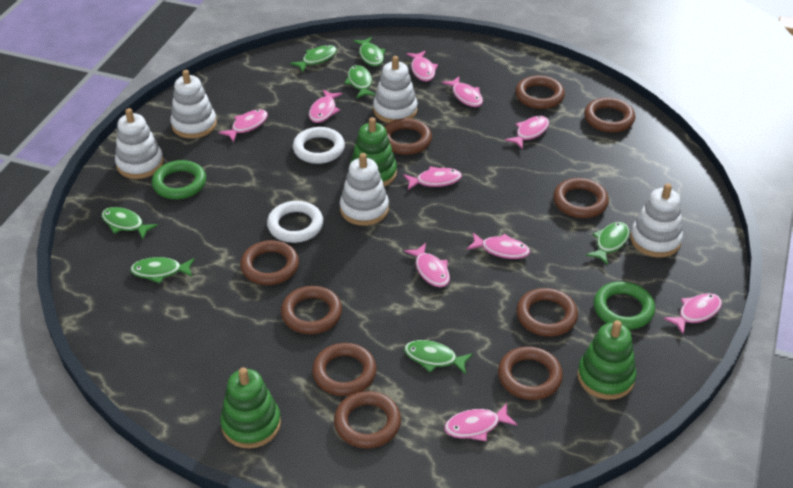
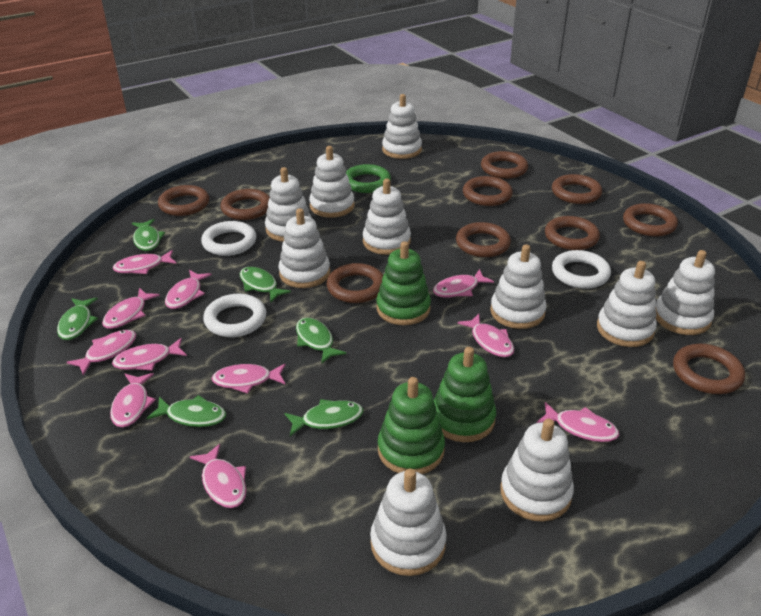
green fish: [101,207,158,239] [130,257,195,284] [290,45,337,72] [344,65,376,98] [353,37,386,66] [404,340,473,374] [586,222,630,265] = 7 -> [57,297,98,340] [132,219,165,251] [147,395,226,427] [240,267,291,302] [285,399,363,436] [296,317,346,364] = 6
green ring: [152,160,206,199] [594,281,655,330] = 2 -> [346,164,391,193] = 1
pink fish: [218,109,268,142] [309,90,342,123] [403,166,462,190] [404,243,450,287] [407,51,438,81] [442,76,483,107] [444,403,517,441] [467,233,530,259] [505,116,549,149] [664,293,722,334] = 10 -> [67,330,136,376] [102,288,160,329] [110,373,156,427] [112,250,177,274] [112,338,187,371] [165,270,212,309] [190,444,246,508] [211,364,286,394] [433,269,494,297] [457,314,514,357] [537,402,619,442] = 11
white ring: [267,201,323,243] [293,127,345,164] = 2 -> [201,221,256,256] [203,294,266,337] [552,250,611,289] = 3
white stacking toy: [115,108,164,179] [170,70,217,139] [340,153,389,226] [373,56,418,123] [630,183,683,258] = 5 -> [265,167,312,242] [279,208,330,288] [309,146,355,218] [363,179,411,255] [370,469,446,576] [382,94,422,159] [490,245,547,329] [500,419,574,522] [597,261,657,347] [655,250,715,335] = 10

